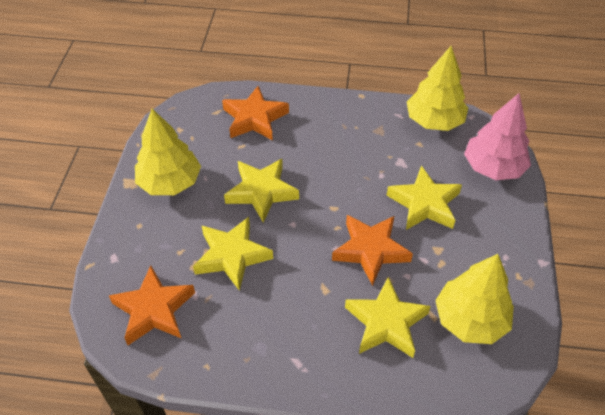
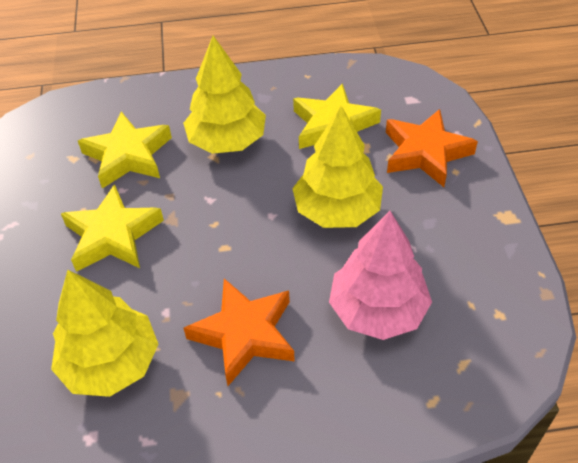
orange star: [109,265,195,345] [222,86,289,140] [332,215,413,286] = 3 -> [184,278,295,386] [386,109,478,187] = 2
yellow star: [193,217,273,291] [224,159,299,223] [345,277,431,358] [387,165,462,230] = 4 -> [61,184,164,272] [78,111,172,189] [293,83,381,149] = 3

